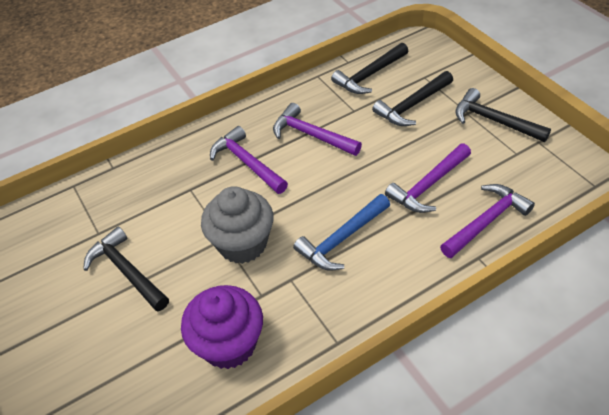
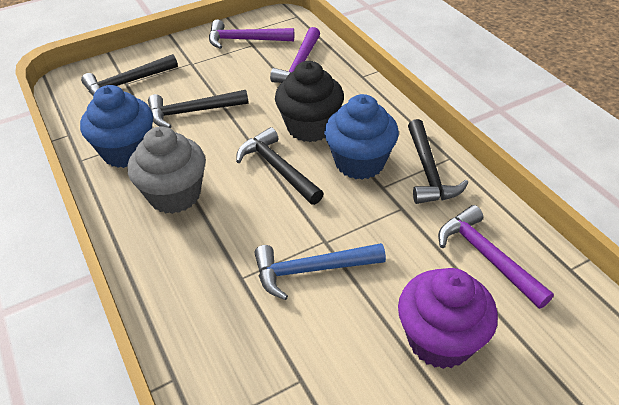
black cupcake: none = 0 -> [275,61,344,142] = 1
blue cupcake: none = 0 -> [80,85,153,168] [324,94,399,180] = 2
purple hammer: [210,126,288,194] [273,103,362,156] [385,143,471,213] [440,184,535,258] = 4 -> [209,19,294,49] [270,27,320,83] [438,205,554,309] = 3

